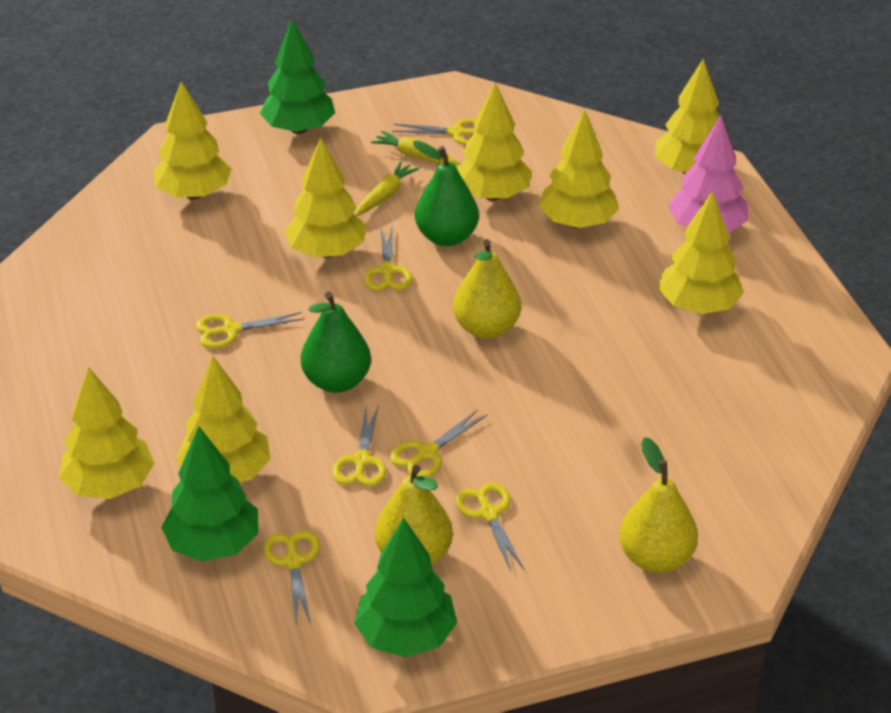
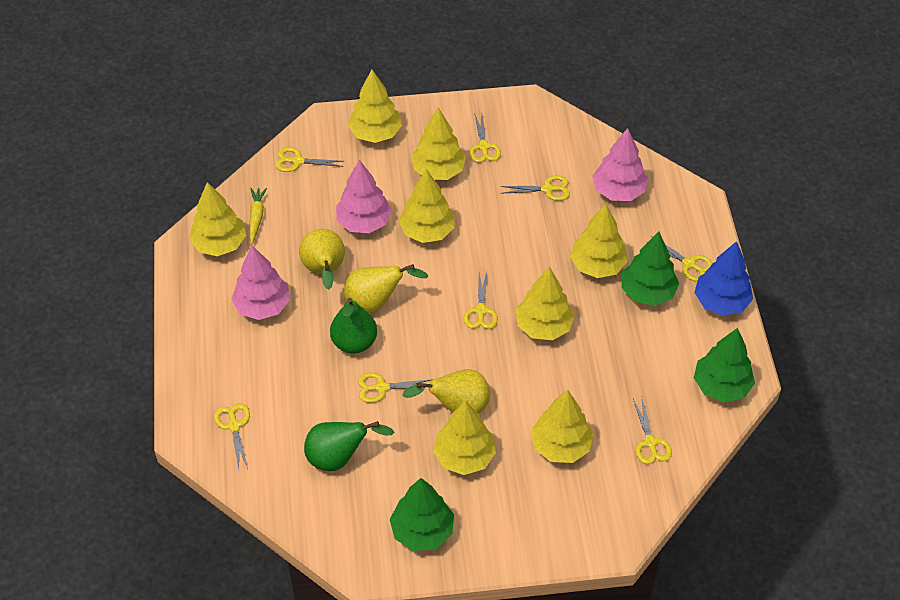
blue tree: none = 0 -> [694,241,753,316] = 1
pink tree: [668,115,748,232] = 1 -> [231,246,290,320] [336,160,392,233] [592,128,648,201] = 3
yellow carrot: [355,161,419,216] [371,131,461,165] = 2 -> [249,188,267,244] = 1
yellow scissors: [196,312,304,349] [263,530,320,625] [332,405,386,487] [364,228,413,291] [390,409,487,477] [392,118,476,145] [455,483,525,571] = 7 -> [214,403,250,469] [276,147,344,172] [358,373,433,403] [464,272,498,329] [470,113,501,163] [500,175,570,201] [633,399,672,464] [651,236,713,282] = 8

